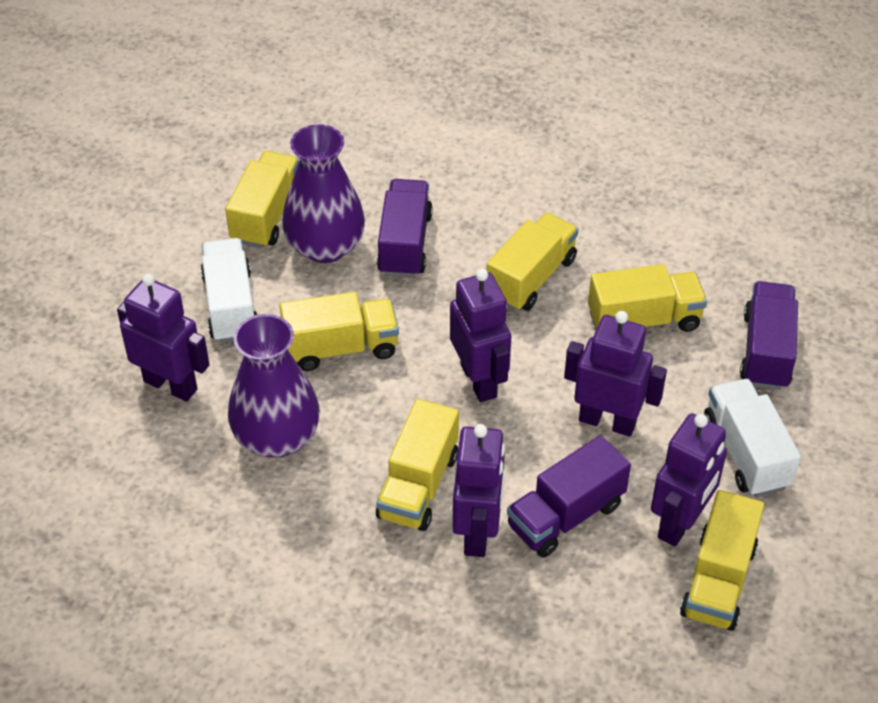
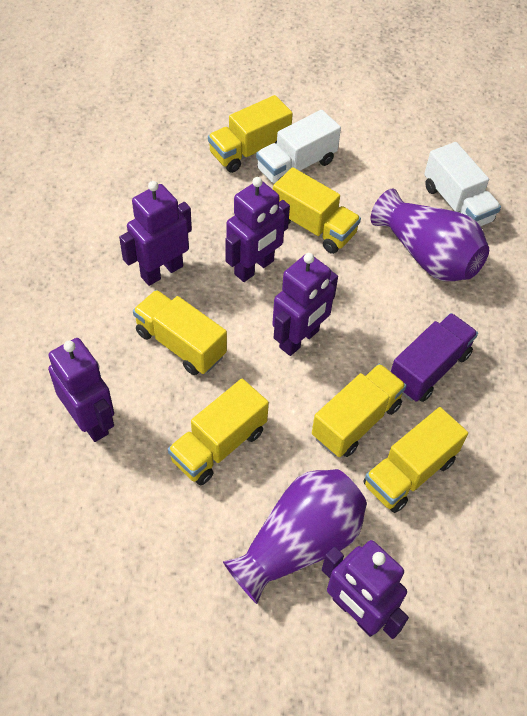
purple truck: [377,179,433,277] [507,435,631,558] [740,281,798,390] = 3 -> [391,313,478,402] = 1

